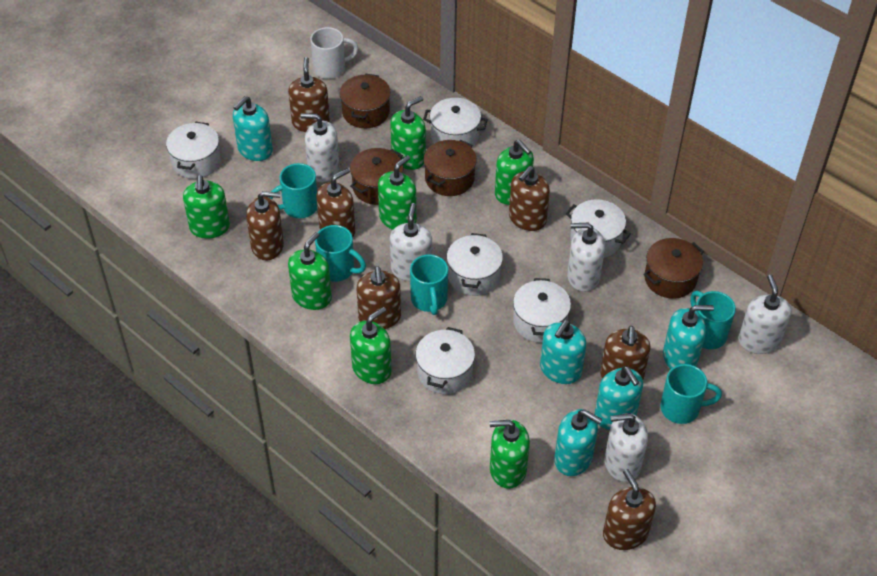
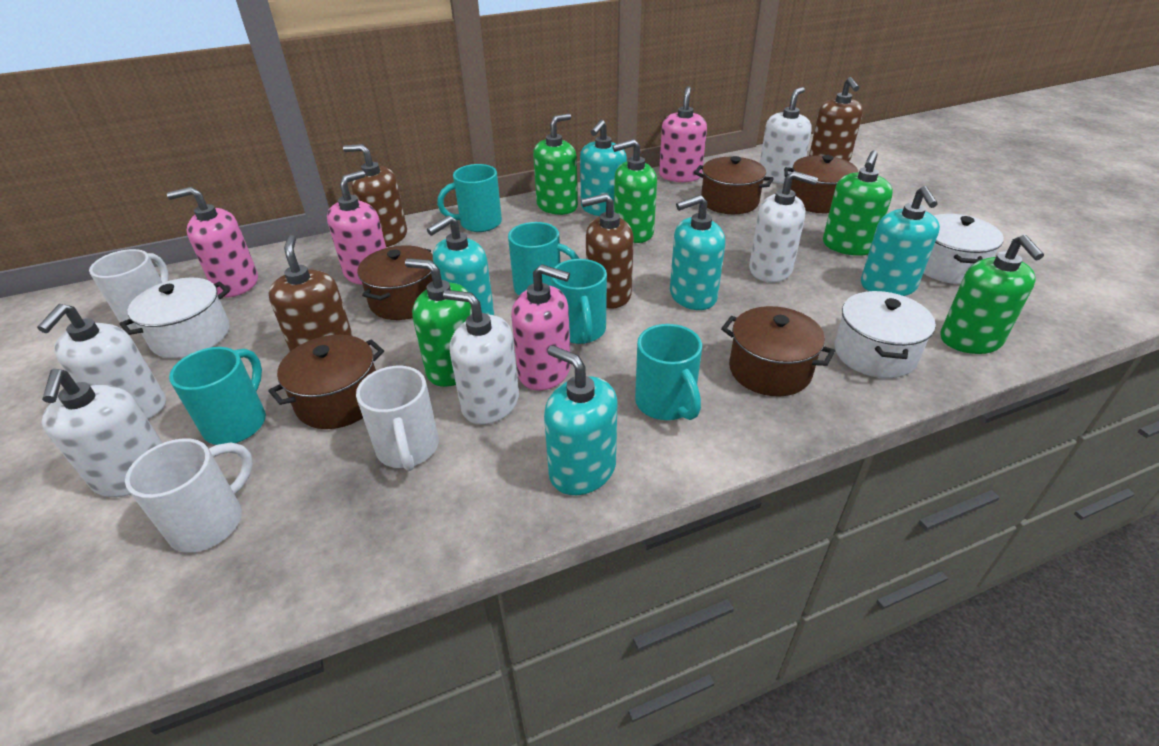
brown pot: [340,74,391,128] [350,148,403,205] [424,140,477,196] [643,238,704,299] = 4 -> [268,335,384,429] [357,245,433,320] [694,156,774,214] [721,306,835,396] [784,155,859,213] = 5
brown soap dispenser: [246,191,284,260] [288,57,330,132] [316,168,355,237] [357,266,401,329] [509,166,550,231] [600,326,651,379] [603,469,656,550] = 7 -> [268,235,353,351] [343,144,407,247] [581,193,634,309] [809,77,863,162] = 4
green soap dispenser: [183,175,230,239] [288,232,332,310] [350,307,392,384] [378,155,416,230] [390,96,426,170] [490,420,530,489] [495,140,534,205] = 7 -> [405,258,472,387] [533,114,578,215] [613,139,657,243] [823,150,893,256] [940,235,1044,354] = 5
pink soap dispenser: none = 0 -> [167,187,258,297] [327,170,386,285] [511,264,571,391] [659,86,707,182] = 4
white mug: [310,27,359,79] = 1 -> [89,249,169,330] [125,438,253,553] [356,366,439,471] = 3
white pot: [166,122,221,179] [416,327,475,394] [423,98,488,147] [447,233,503,296] [513,278,571,343] [566,199,631,258] = 6 -> [119,278,230,358] [834,291,936,378] [923,214,1004,284] = 3

